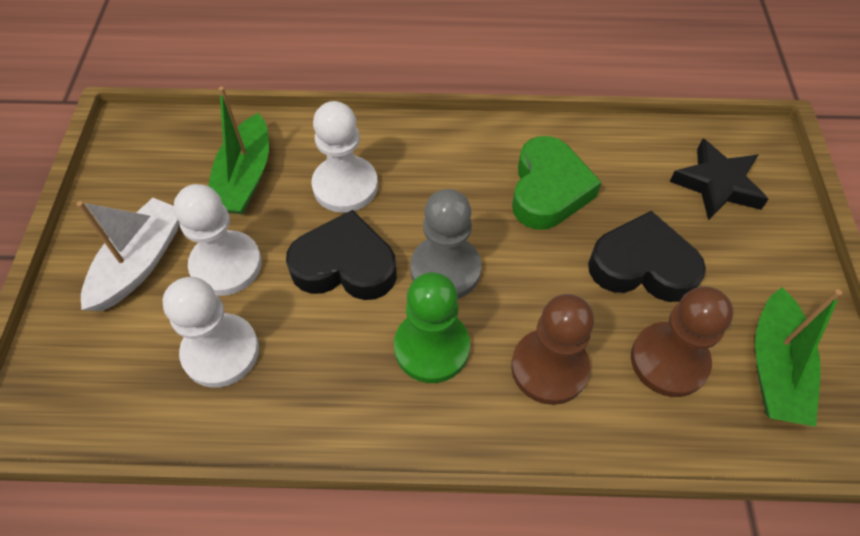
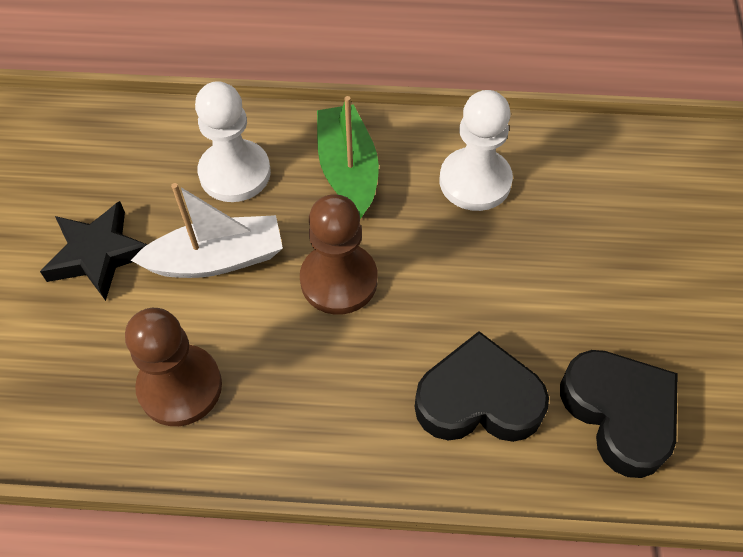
green boat: [208,87,269,214] [755,287,842,427] = 2 -> [317,96,379,219] = 1
green heart: [512,136,602,230] = 1 -> none = 0
green pawn: [394,272,470,383] = 1 -> none = 0
grey pawn: [410,189,481,299] = 1 -> none = 0
white pawn: [163,277,259,388] [174,184,262,296] [312,101,378,213] = 3 -> [195,81,271,202] [440,90,513,211] = 2

